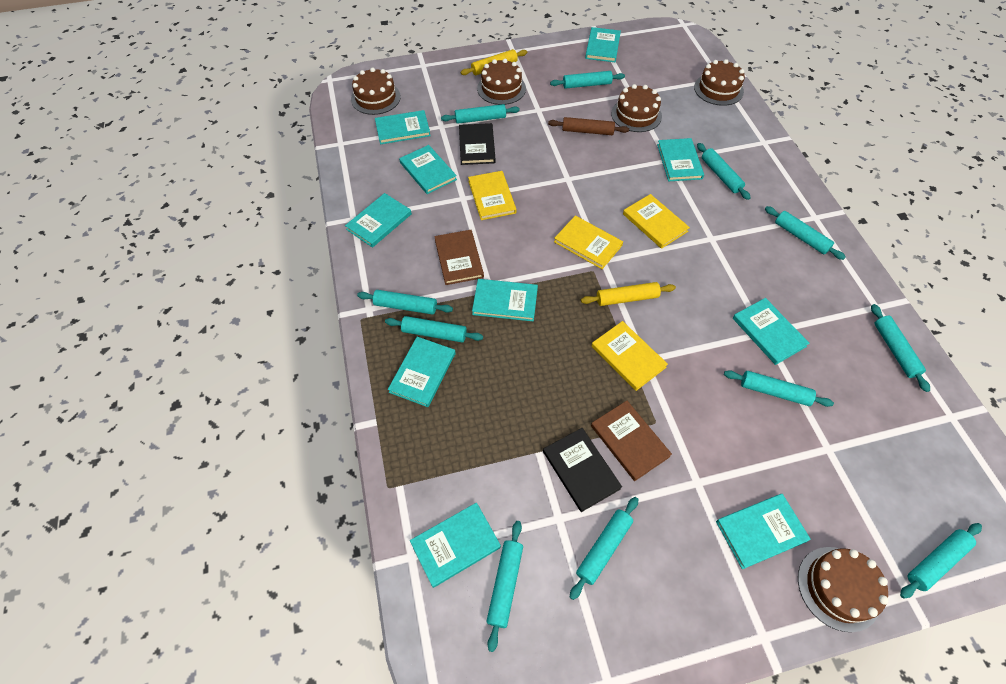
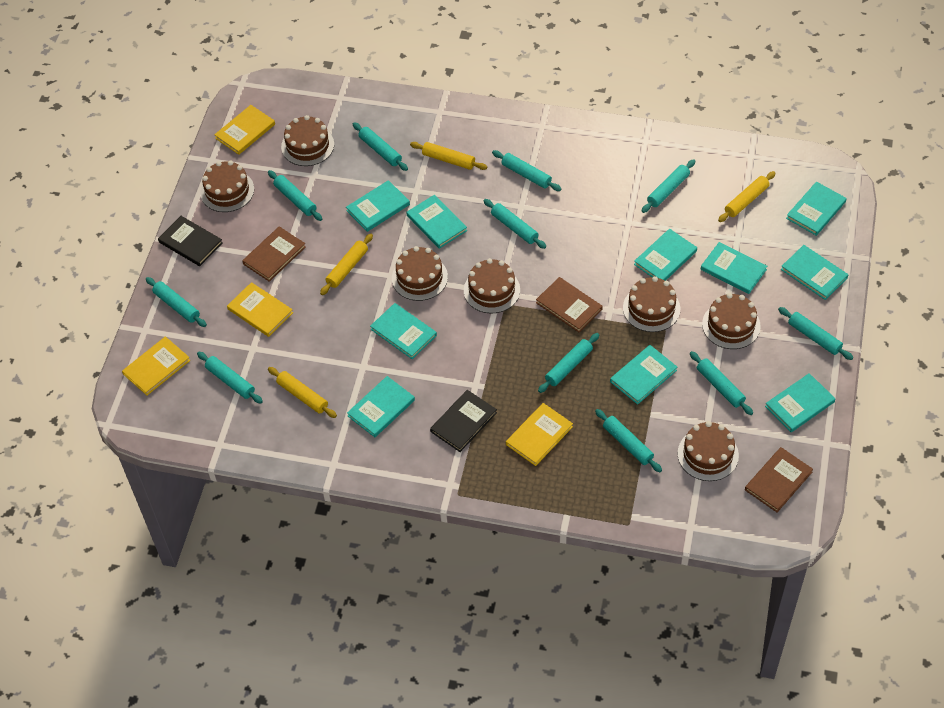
brown book: [434,230,484,285] [591,401,672,481] = 2 -> [242,226,306,282] [536,277,603,332] [745,447,813,512] = 3
brown cake: [351,68,401,115] [477,59,526,105] [611,84,662,132] [694,59,745,106] [798,547,889,632] = 5 -> [200,161,254,212] [281,115,334,166] [392,246,448,301] [464,258,520,313] [623,276,680,332] [678,421,739,481] [702,293,760,349] = 7
brown rolling pin: [548,117,629,135] = 1 -> none = 0
yellow rolling pin: [460,49,527,75] [581,282,676,306] = 2 -> [268,367,337,418] [320,234,373,295] [410,142,487,170] [718,171,776,222] = 4

